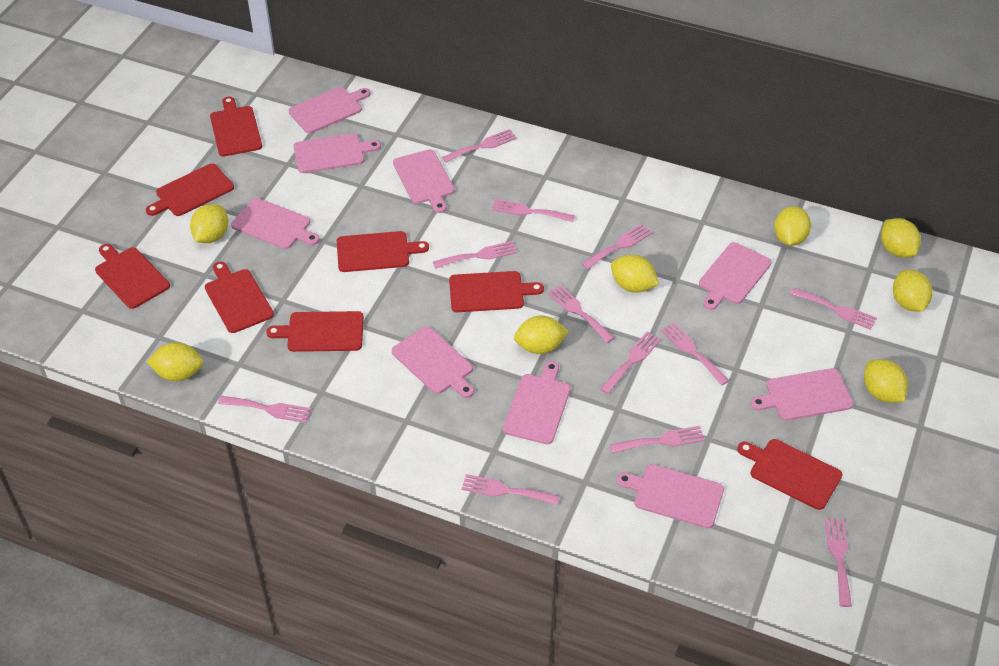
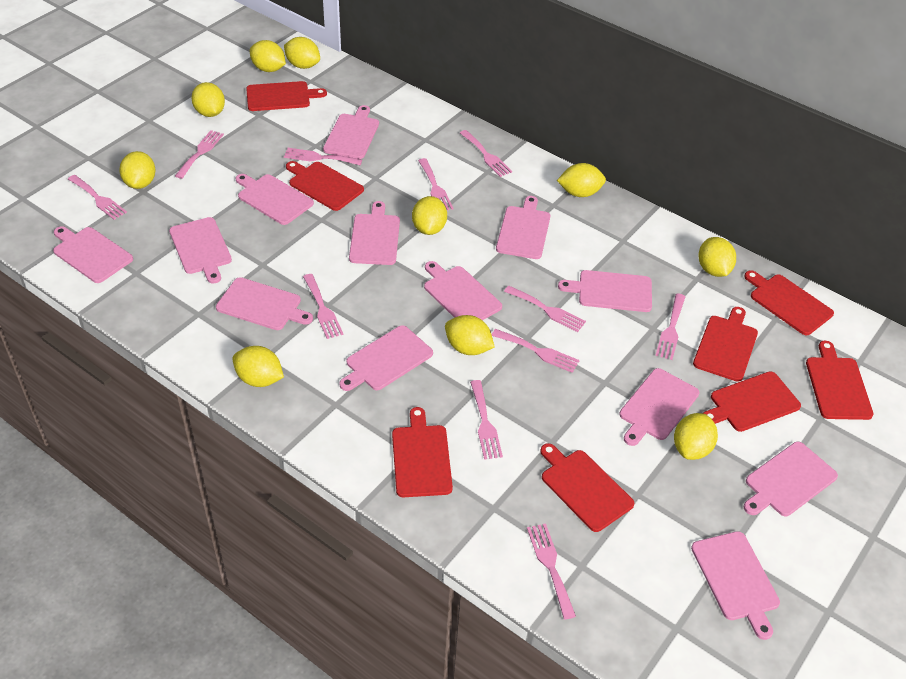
pink cutting board: [231,198,319,249] [289,87,371,134] [293,133,381,173] [392,326,474,398] [393,149,455,213] [503,361,571,444] [616,464,724,528] [699,242,772,310] [750,368,853,421] = 9 -> [53,226,133,283] [169,217,232,284] [216,277,313,330] [236,174,314,225] [323,105,379,159] [339,325,433,391] [349,201,400,265] [424,261,502,320] [496,196,550,259] [558,270,652,312] [619,368,700,446] [691,531,780,640] [744,442,838,516] = 13
pink fork: [218,396,311,423] [433,241,518,269] [442,129,517,163] [462,474,559,505] [492,199,575,222] [548,285,614,343] [581,224,652,269] [600,332,661,394] [610,426,705,453] [661,322,729,386] [790,287,877,330] [825,518,852,607] = 12 -> [68,175,127,220] [175,130,224,179] [284,148,362,165] [303,274,343,339] [418,158,454,210] [460,130,512,177] [470,380,503,460] [492,329,580,373] [504,286,586,332] [527,523,576,620] [655,293,686,360] = 11
yellow lemon: [147,342,203,381] [190,204,228,243] [514,316,569,354] [611,255,659,293] [774,206,811,246] [864,359,908,403] [881,218,921,258] [893,270,933,312] = 8 -> [119,151,155,189] [191,82,225,117] [233,346,284,387] [250,40,286,72] [284,37,320,69] [412,196,447,235] [445,315,495,355] [557,163,606,197] [674,413,718,460] [698,237,736,277] = 10

